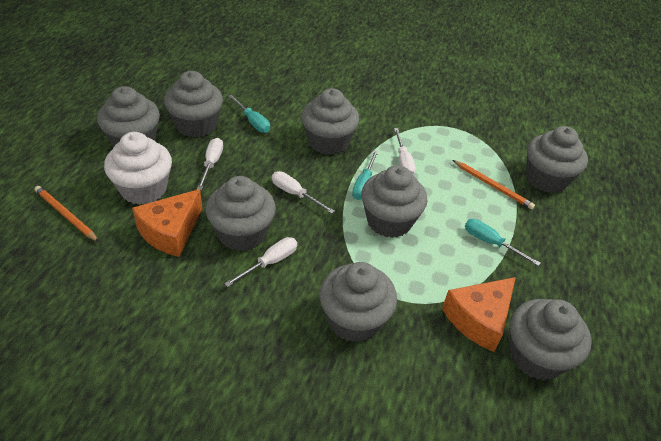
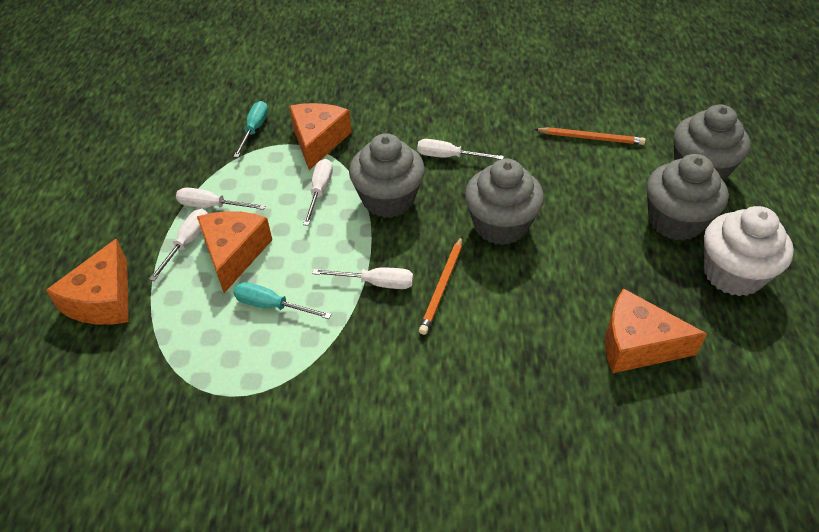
grey cupcake: [97,86,160,147] [164,71,223,137] [206,176,276,251] [301,88,359,155] [320,262,397,342] [361,165,427,238] [510,299,592,381] [526,126,588,193] = 8 -> [349,133,425,218] [465,159,544,245] [647,154,729,241] [674,104,751,181] = 4
orange cheese: [132,189,202,257] [442,277,516,352] = 2 -> [46,238,129,325] [197,211,272,293] [289,103,352,170] [605,288,707,373] = 4
turquoise screwdriver: [228,95,270,133] [352,150,379,200] [465,219,541,266] = 3 -> [233,101,268,158] [233,282,332,319] = 2
white screwdriver: [197,138,223,190] [224,237,297,287] [272,171,335,214] [394,128,416,175] = 4 -> [149,209,208,281] [176,188,265,210] [303,159,333,226] [312,268,413,289] [417,139,504,160] = 5

